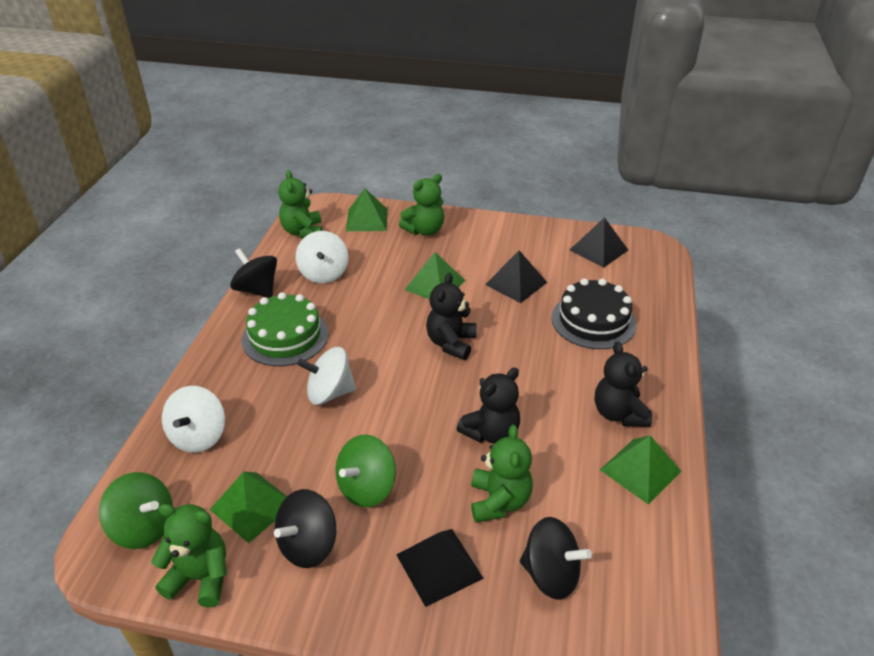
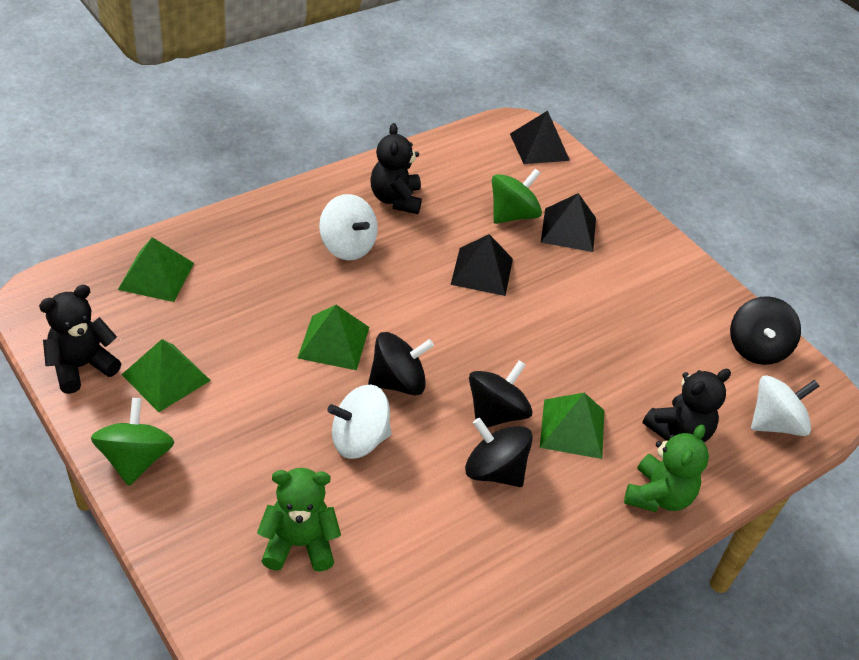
black cake: [551,278,636,349] = 1 -> none = 0
black spinning top: [230,248,277,298] [274,489,336,568] [520,517,592,600] = 3 -> [368,332,434,396] [465,418,533,487] [469,360,533,427] [730,296,801,365] = 4
green cake: [242,292,329,366] = 1 -> none = 0
green teddy bear: [151,504,227,607] [278,170,323,238] [399,174,444,236] [471,425,533,523] = 4 -> [257,468,341,572] [624,425,709,512] = 2

